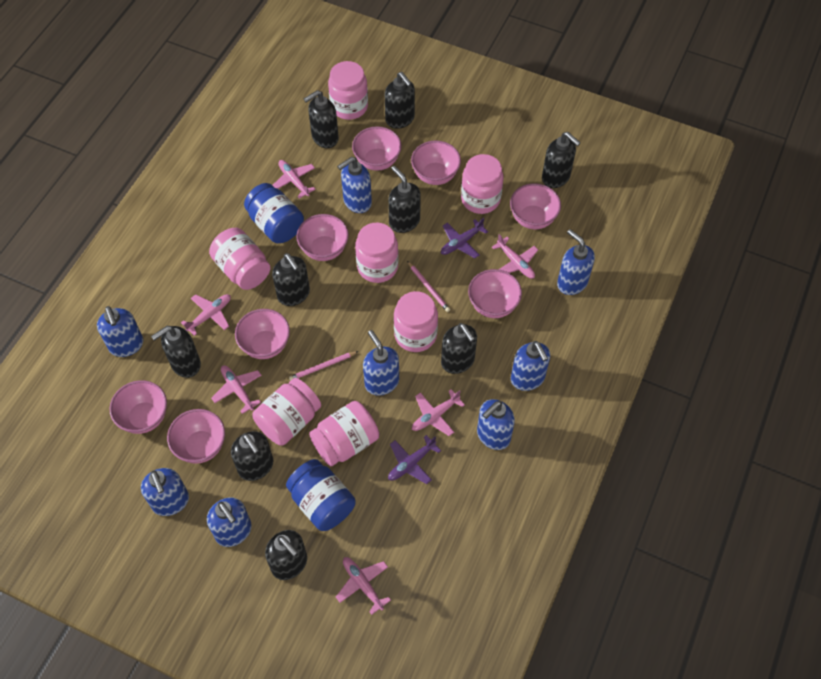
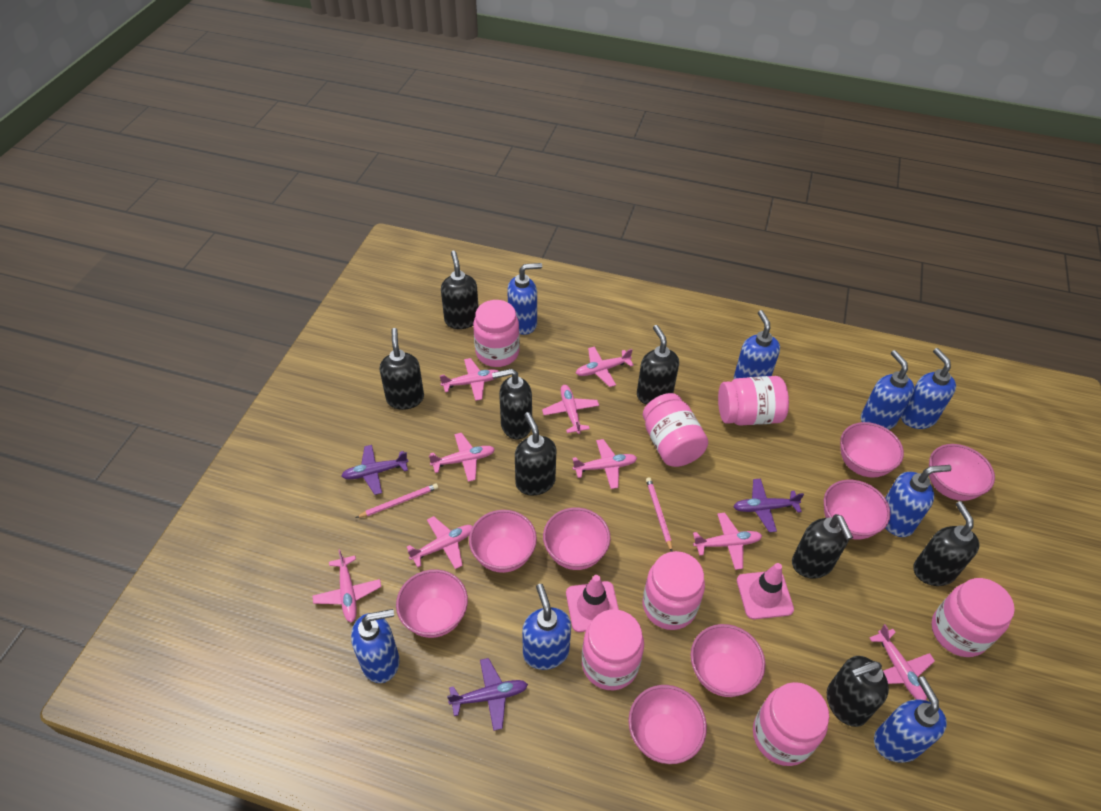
black soap dispenser: [151,326,201,378] [231,431,273,481] [265,530,307,580] [272,253,310,306] [304,90,339,148] [385,72,415,129] [388,166,421,233] [441,323,477,374] [542,132,581,188] = 9 -> [379,328,424,410] [441,251,479,329] [492,369,532,439] [515,412,556,496] [637,325,679,405] [792,514,853,578] [827,656,889,727] [913,501,980,586] = 8
blue jar: [244,183,304,243] [286,459,356,531] = 2 -> none = 0
pink plane: [181,294,231,336] [211,365,262,414] [272,160,316,199] [336,557,391,615] [412,389,465,436] [492,234,538,279] = 6 -> [313,549,381,623] [407,516,473,569] [429,433,495,482] [440,358,499,401] [542,385,599,434] [572,439,637,489] [576,346,634,387] [693,513,762,570] [869,624,935,700] = 9
pink traffic cone: none = 0 -> [566,575,619,632] [737,563,794,619] = 2
purple plane: [388,435,441,484] [441,218,488,258] = 2 -> [341,445,409,495] [447,658,528,731] [733,479,804,532] = 3

